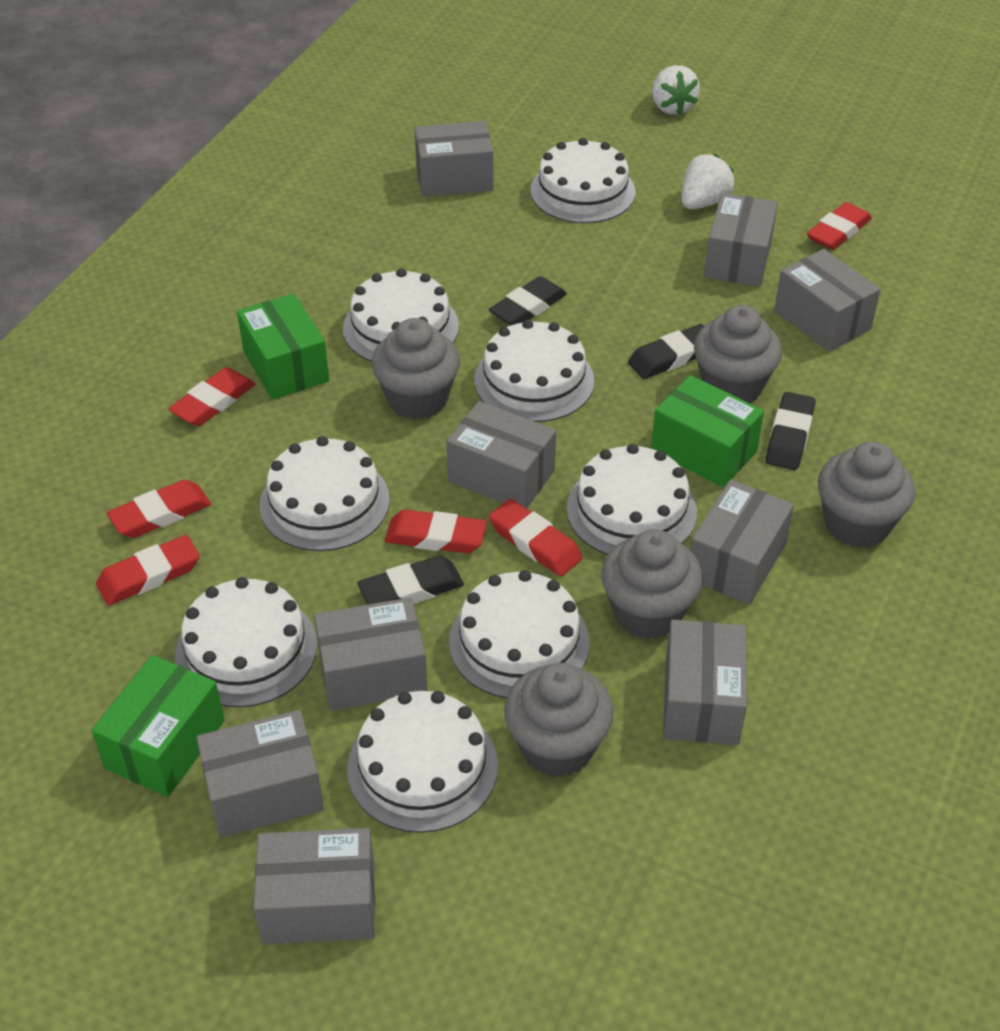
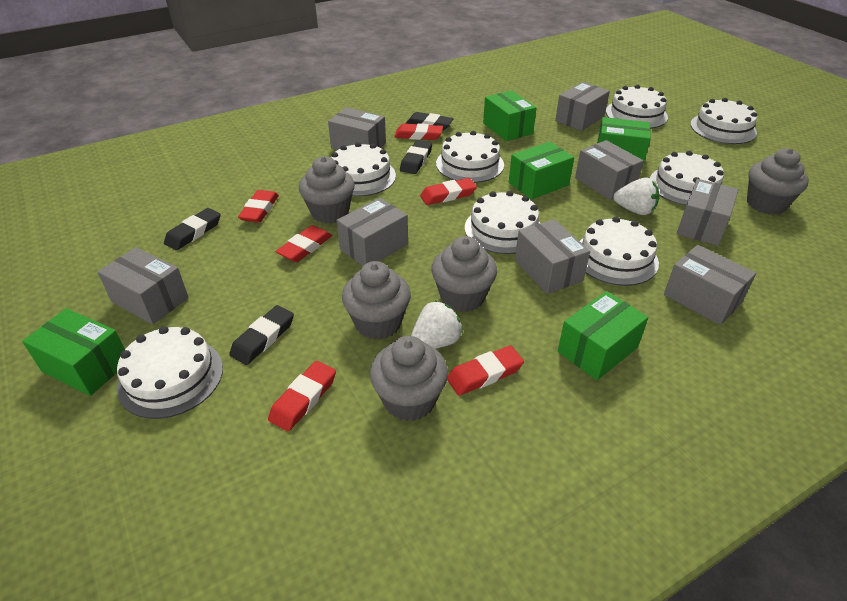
green box: [92,655,225,797] [237,293,329,400] [651,375,764,487] = 3 -> [22,308,125,396] [483,90,537,141] [509,142,574,200] [558,291,648,380] [597,117,651,166] = 5
grey box: [196,710,324,838] [253,828,375,945] [314,597,428,711] [414,121,493,197] [446,401,556,509] [663,619,747,745] [690,480,794,605] [704,193,778,287] [774,249,881,352] = 9 -> [97,247,189,325] [328,107,386,150] [336,198,408,266] [515,219,590,294] [555,82,610,131] [575,140,644,200] [664,245,756,325] [677,179,739,246] = 8

